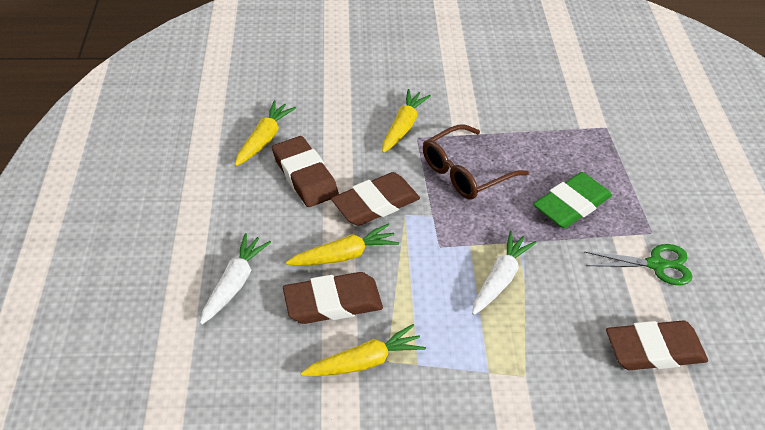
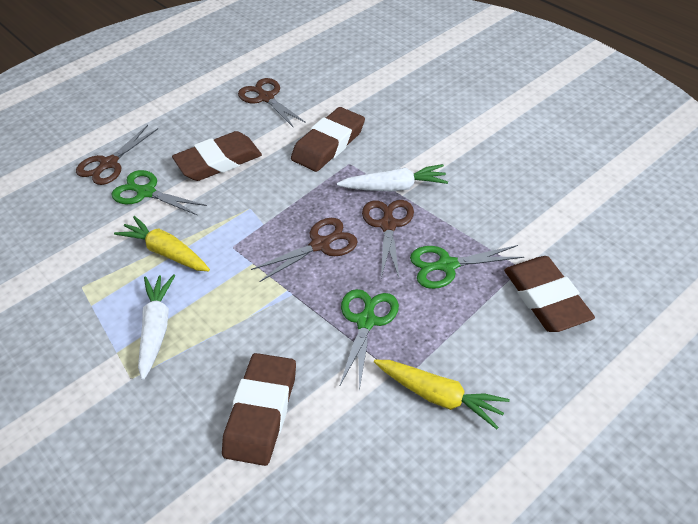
brown glasses: [423,124,529,199] = 1 -> none = 0
brown scissors: none = 0 -> [76,125,158,185] [238,78,306,128] [251,218,358,282] [362,200,414,278] = 4
green eraser: [533,172,612,229] = 1 -> none = 0
green scissors: [584,244,692,285] = 1 -> [112,170,207,216] [339,289,399,391] [410,245,524,289] = 3
yellow carrot: [235,100,296,166] [286,223,399,266] [300,324,426,376] [382,89,431,153] = 4 -> [114,216,210,271] [374,360,510,429] = 2

